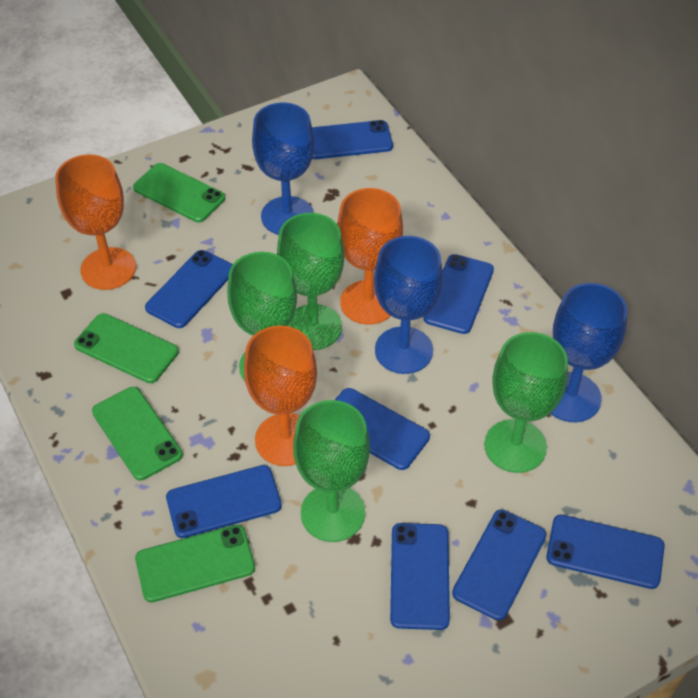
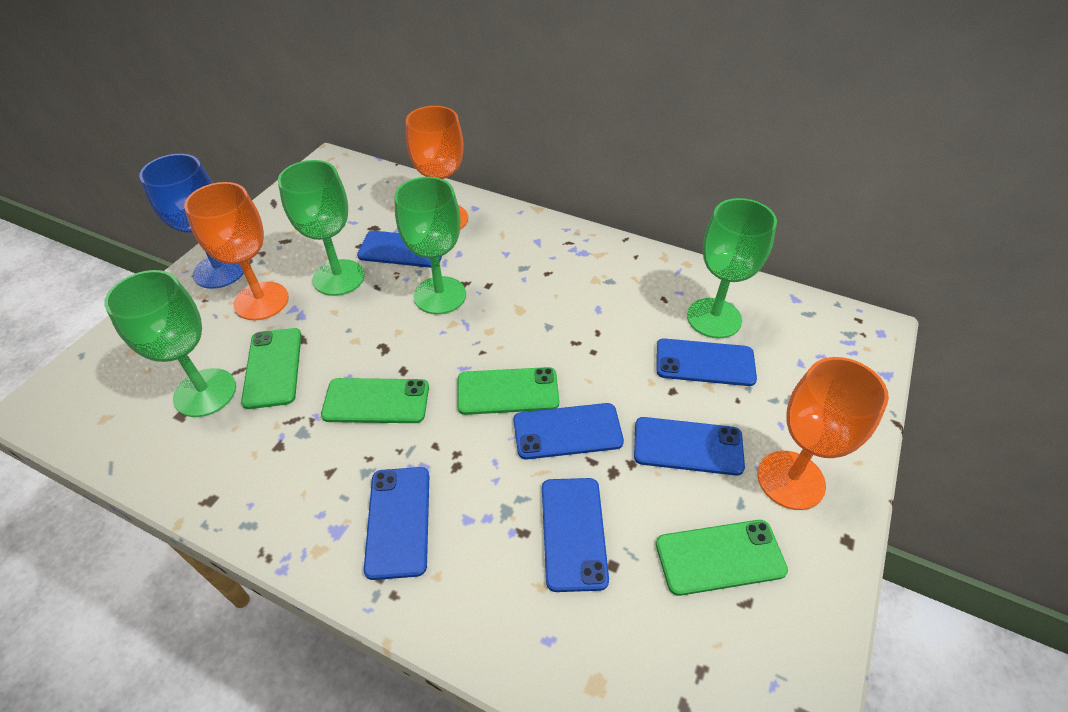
blue goblet: [252,103,314,235] [374,236,443,374] [550,283,628,422] = 3 -> [139,154,244,289] = 1
blue phone: [145,250,233,328] [166,465,282,538] [312,120,393,159] [335,388,430,470] [390,523,450,630] [424,254,494,334] [452,510,547,620] [546,515,665,589] = 8 -> [357,231,442,268] [364,467,429,580] [514,403,624,460] [542,478,609,592] [634,417,745,476] [657,338,757,386] = 6

